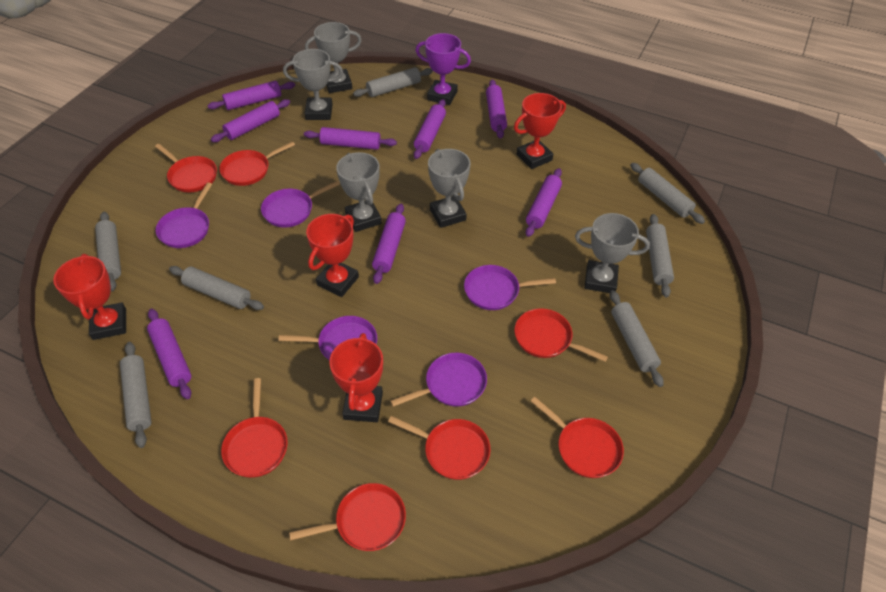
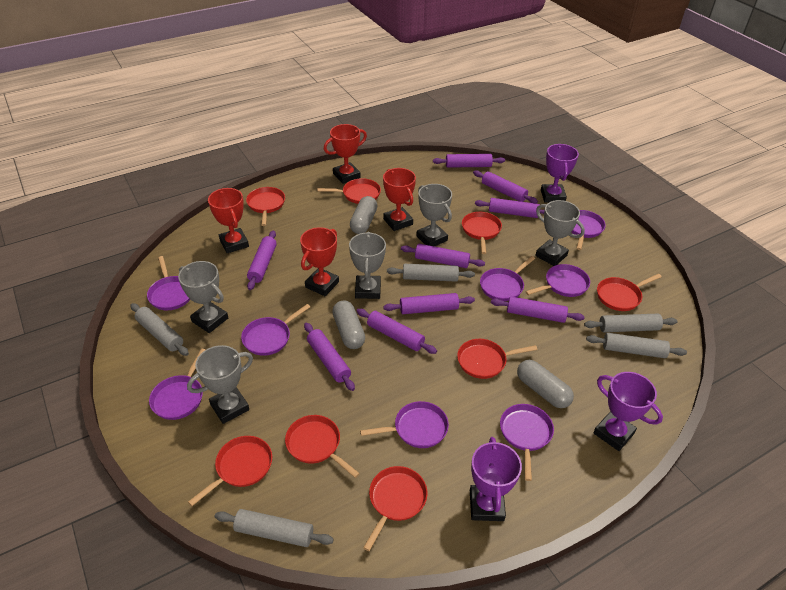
grey capsule: none = 0 -> [332,300,365,349] [350,196,378,234] [517,360,574,408] = 3
grey rolling pin: [95,212,121,291] [120,342,152,448] [169,266,264,310] [353,67,433,97] [610,290,664,387] [630,163,705,224] [646,214,674,297] = 7 -> [130,303,189,356] [215,509,334,547] [387,264,475,282] [584,314,678,332] [586,333,687,358] = 5
purple pan: [156,182,212,248] [261,181,340,228] [278,316,377,361] [390,353,487,407] [464,265,556,310] = 5 -> [147,256,190,310] [149,349,205,420] [241,304,310,356] [360,401,449,448] [480,256,535,301] [500,404,554,481] [525,264,590,297] [571,210,606,250] = 8
purple rolling pin: [147,309,191,399] [207,81,295,110] [211,99,290,142] [304,127,397,150] [372,204,406,284] [414,99,446,159] [486,79,507,139] [526,168,562,237] = 8 -> [247,231,277,290] [304,323,355,391] [356,309,437,354] [383,293,475,314] [401,244,485,268] [433,154,505,168] [473,170,538,204] [475,198,545,218] [491,296,585,323] = 9
purple trophy: [415,33,471,105] = 1 -> [470,437,522,521] [541,144,579,203] [593,372,663,451] = 3
red pan: [155,144,217,192] [219,141,295,186] [221,378,288,478] [289,483,406,551] [388,416,491,480] [514,308,608,362] [530,397,624,478] = 7 -> [188,436,272,506] [246,187,285,226] [285,415,360,478] [317,178,381,204] [363,466,427,551] [457,339,538,379] [462,212,502,254] [597,274,662,311] = 8

